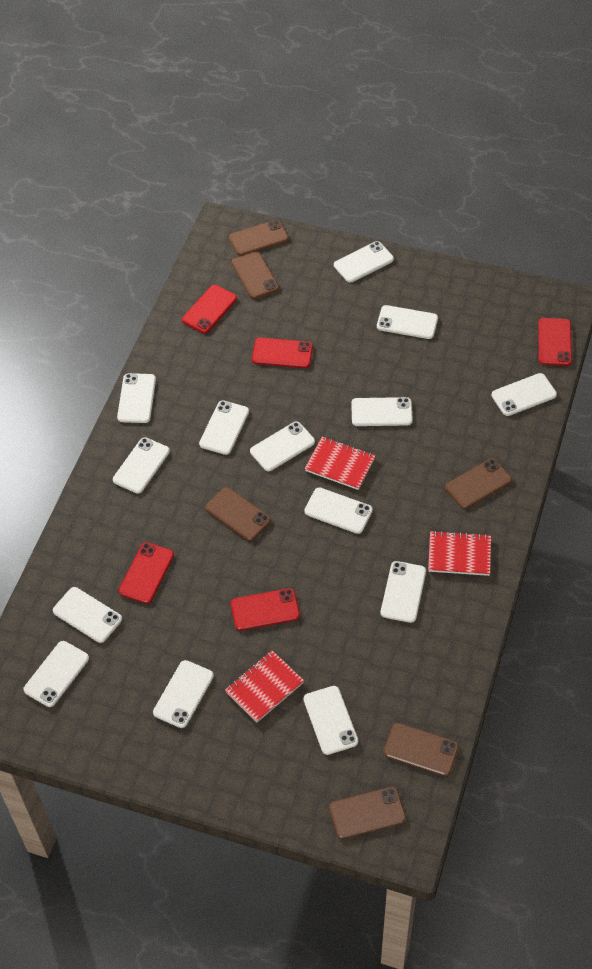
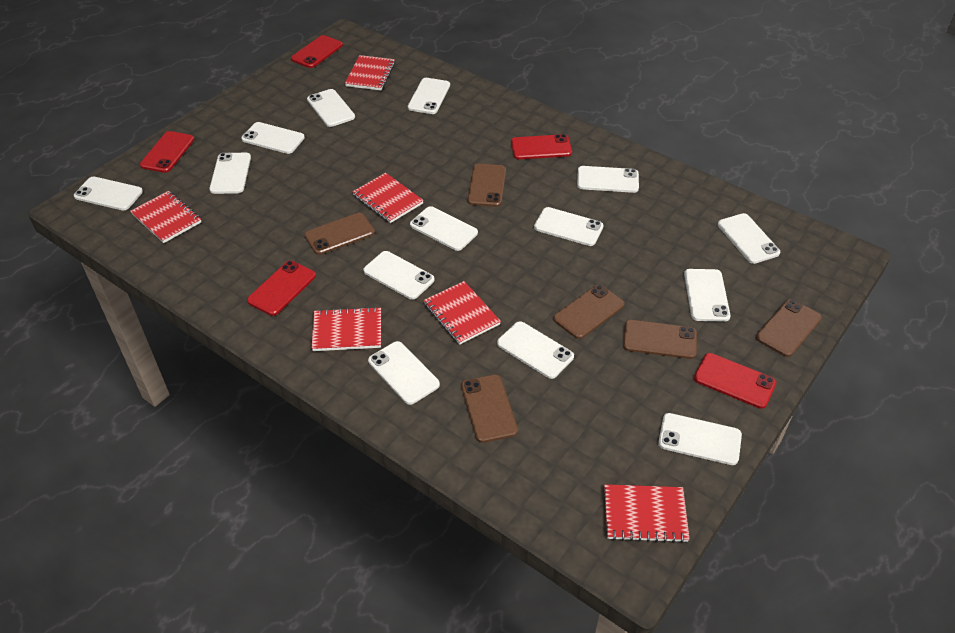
red notebook: [225,650,304,723] [305,437,376,490] [428,531,491,576] = 3 -> [130,191,201,243] [311,307,381,351] [345,55,395,90] [352,173,424,223] [424,281,501,345] [604,484,690,543] = 6

